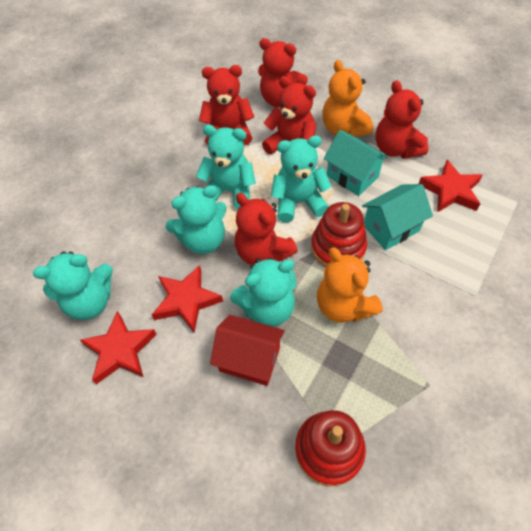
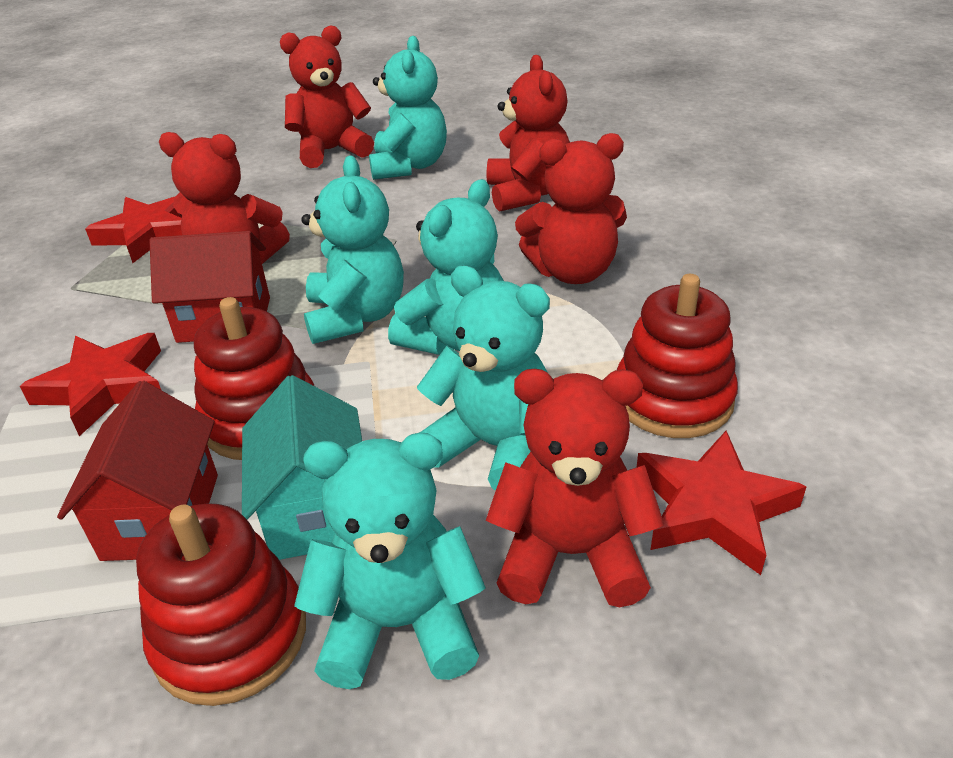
orange teddy bear: [317,247,383,323] [322,60,373,137] = 2 -> none = 0
red house: [210,315,285,386] = 1 -> [57,381,218,561] [149,231,270,343] = 2
red stacking toy: [295,410,366,487] [311,202,367,267] = 2 -> [136,503,306,706] [194,297,314,460] [617,274,738,438] = 3
turquoise house: [324,130,389,196] [362,184,433,250] = 2 -> [242,375,362,560] = 1

